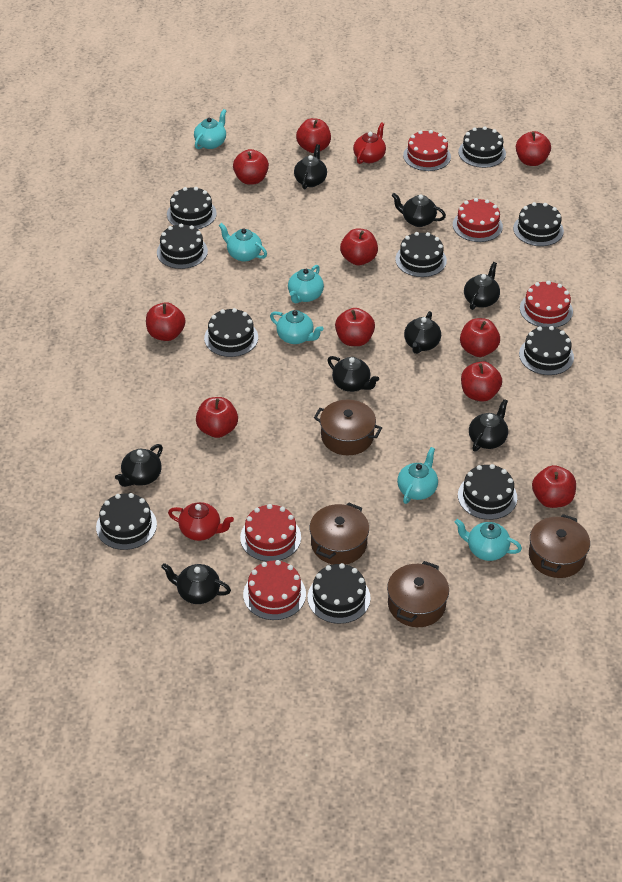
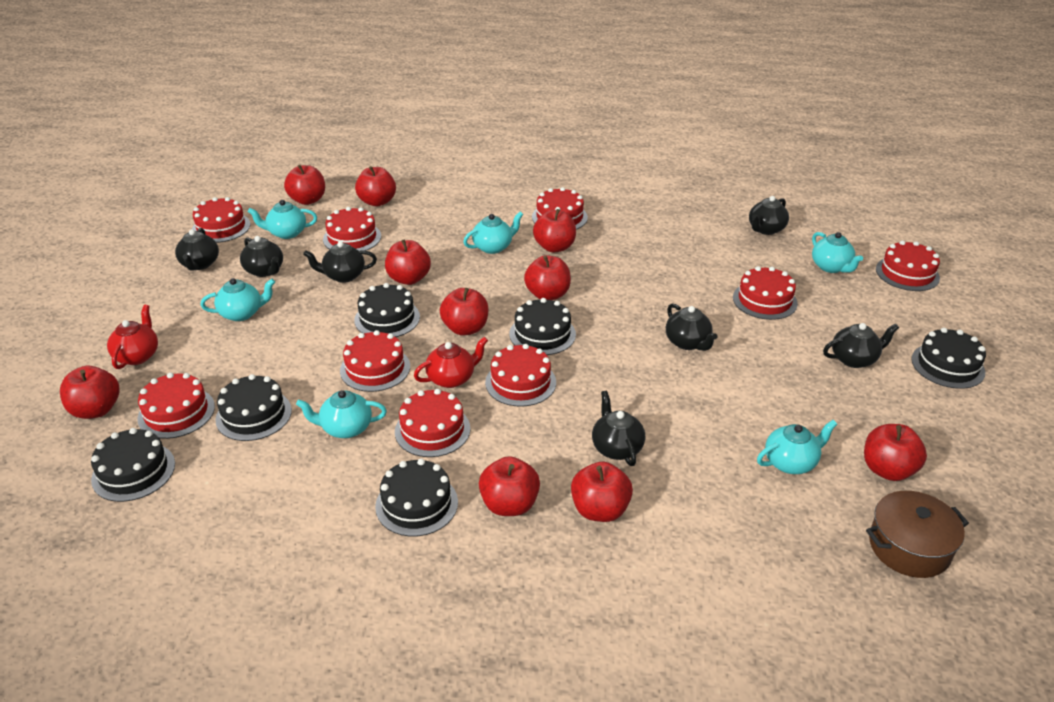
black cake: [96,493,157,550] [157,223,208,269] [167,187,217,229] [204,308,258,357] [308,563,371,624] [395,232,447,277] [458,126,506,168] [458,464,517,520] [513,202,564,246] [519,326,574,375] = 10 -> [91,428,175,502] [215,374,292,441] [354,283,420,337] [375,459,458,536] [509,298,576,355] [911,328,986,389] = 6
black teapot: [115,444,163,487] [161,563,231,604] [294,144,327,189] [327,356,379,392] [392,193,446,227] [404,311,441,354] [464,262,500,310] [469,399,508,452] = 8 -> [175,228,219,271] [240,236,283,277] [303,241,377,283] [592,391,645,466] [666,303,718,351] [749,196,789,235] [823,323,899,368] = 7
brown pot: [310,502,369,565] [314,400,382,455] [387,561,449,627] [529,514,590,578] = 4 -> [866,491,969,578] = 1
red cake: [240,504,301,562] [243,560,306,620] [403,130,451,171] [453,198,503,242] [520,281,573,328] = 5 -> [138,373,215,439] [192,197,250,243] [323,207,381,252] [340,330,410,392] [395,389,470,457] [485,344,556,407] [532,187,588,230] [733,266,798,320] [876,241,940,291] = 9

